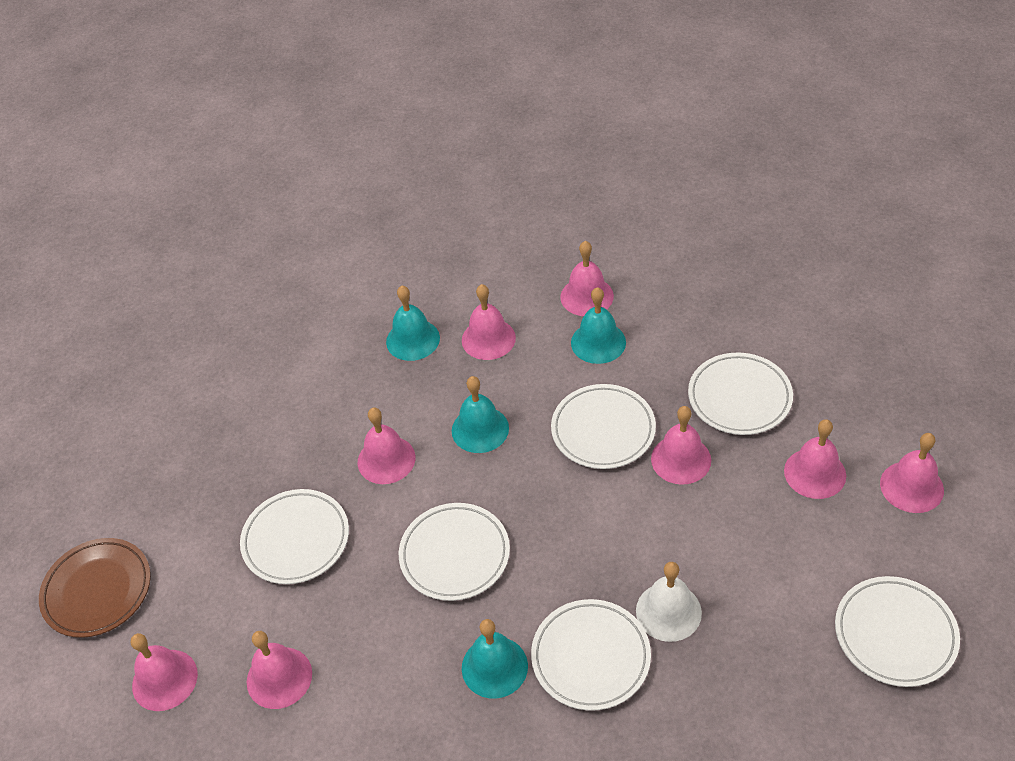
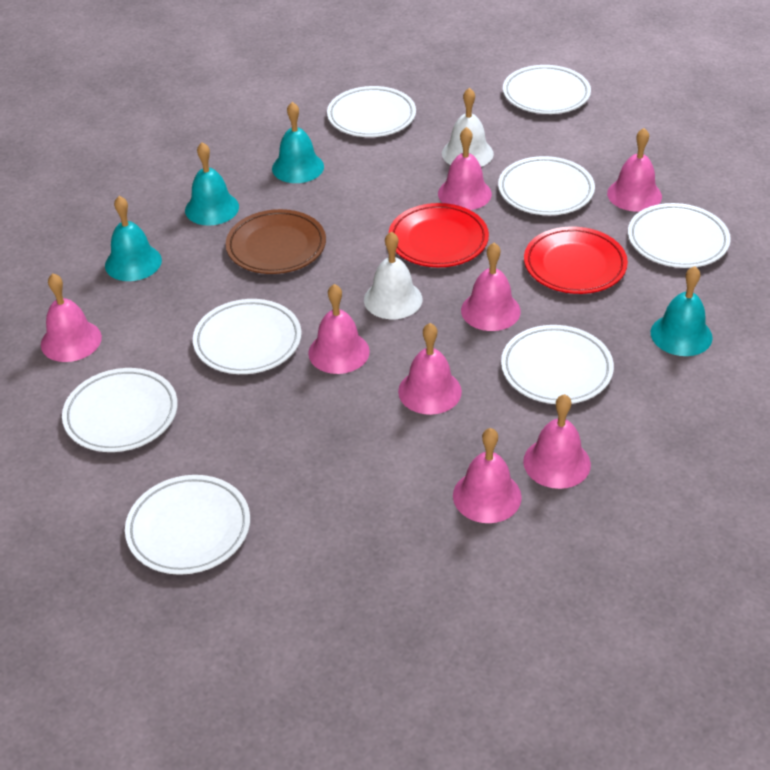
red plate: none = 0 -> [388,203,489,267] [524,227,628,294] = 2
white bell: [636,562,702,642] = 1 -> [364,231,422,319] [442,87,494,167] = 2
white plate: [240,489,349,584] [399,503,510,601] [531,599,651,711] [551,384,656,469] [688,353,793,435] [835,576,960,687] = 6 -> [62,368,178,452] [125,475,250,575] [193,299,302,374] [327,86,416,137] [498,156,595,215] [501,325,614,404] [503,65,591,114] [628,203,731,268] = 8

